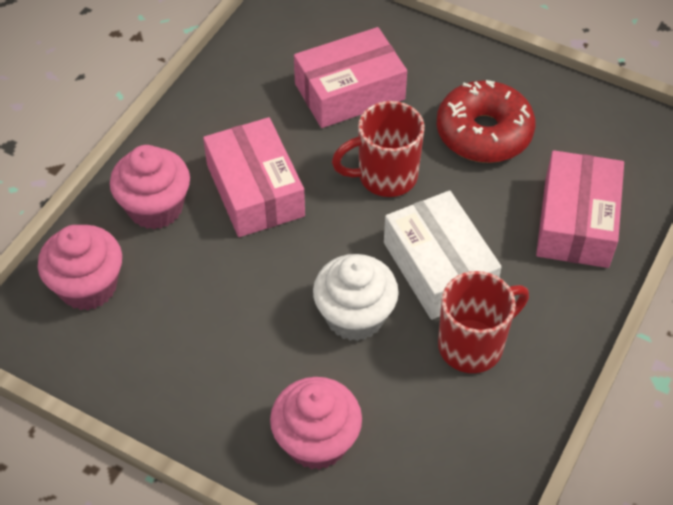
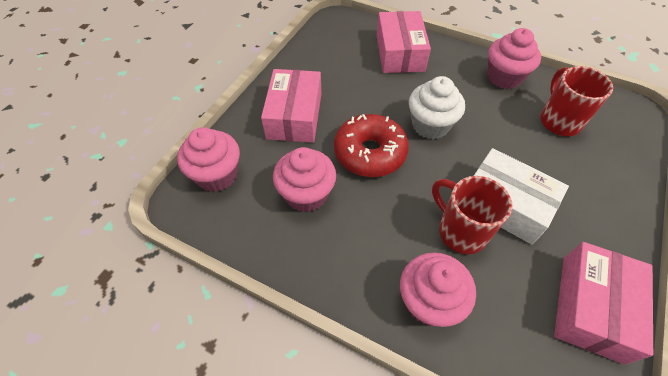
pink cupcake: [38,225,122,310] [110,145,190,229] [270,377,362,470] = 3 -> [177,127,240,192] [273,147,336,212] [400,252,476,327] [487,28,541,89] = 4

